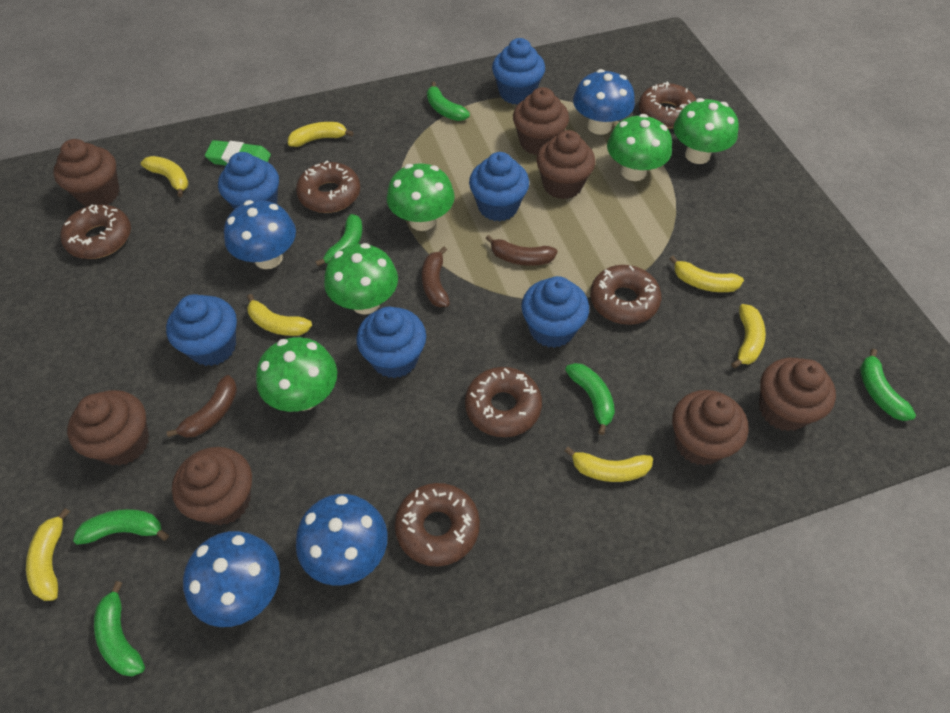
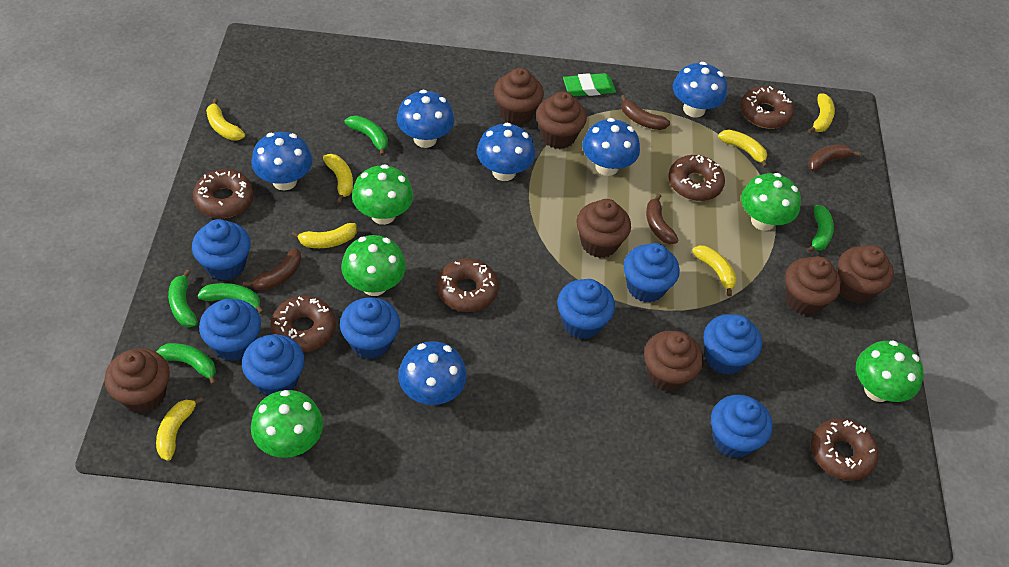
blue cupcake: [166,294,237,366] [218,152,279,209] [356,306,426,379] [469,152,529,221] [492,38,545,105] [521,276,589,348] = 6 -> [192,219,251,280] [199,299,261,361] [242,334,304,396] [340,297,400,359] [557,279,615,339] [623,243,680,303] [704,314,762,375] [711,395,773,458] = 8
blue mushroom: [183,531,280,627] [224,200,296,269] [296,494,388,585] [573,69,635,135] = 4 -> [251,132,312,191] [397,90,454,148] [398,341,467,405] [477,122,535,181] [582,118,640,176] [673,62,727,118] = 6
brown banana: [167,375,237,438] [422,246,450,307] [485,235,557,266] = 3 -> [243,248,301,290] [621,95,670,130] [646,193,679,244] [808,144,861,171] = 4
green banana: [73,509,169,545] [94,581,145,677] [316,214,363,266] [427,82,470,121] [565,363,615,435] [860,349,916,421] = 6 -> [156,343,216,386] [168,269,198,327] [198,283,264,314] [345,115,388,156] [807,205,834,253] = 5

